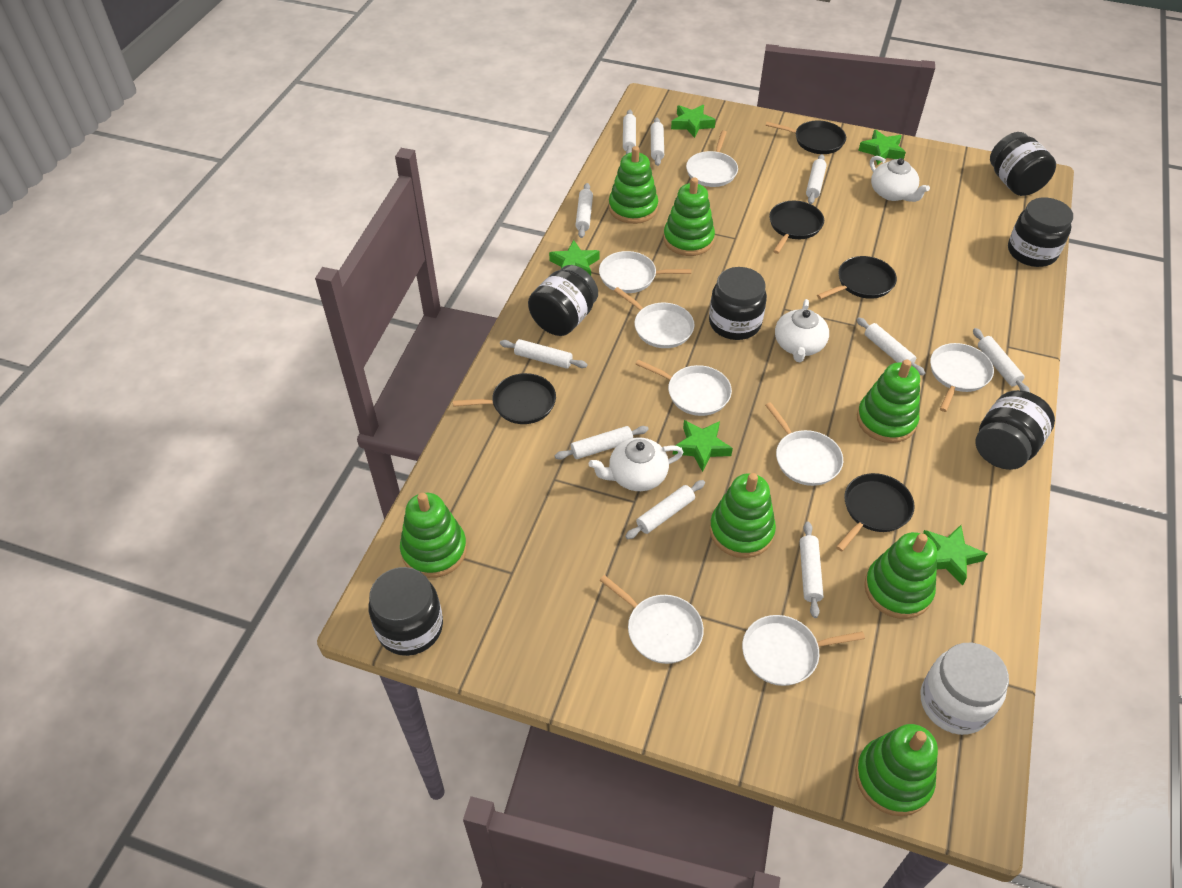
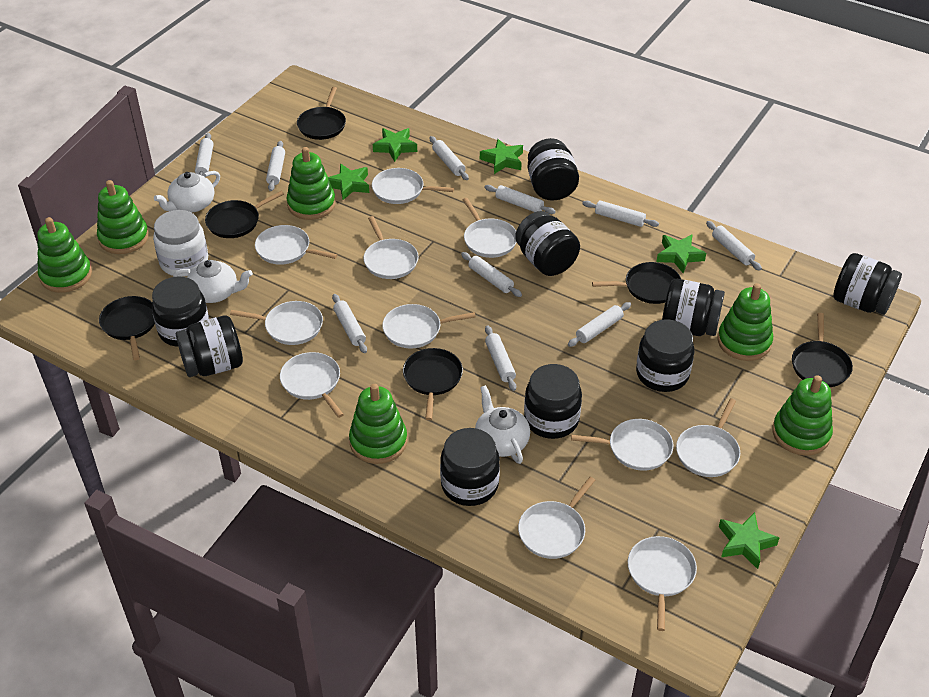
black jar: [369,567,443,656] [528,265,598,336] [709,267,767,340] [975,390,1055,470] [990,132,1056,196] [1008,197,1073,267] = 6 -> [152,276,209,347] [176,315,243,377] [440,428,500,506] [515,211,580,276] [524,364,582,439] [528,138,579,201] [636,319,694,392] [662,279,725,336] [833,253,902,315] = 9
black pan: [453,373,556,424] [765,121,846,154] [769,201,824,254] [817,256,897,299] [836,473,915,552] = 5 -> [99,296,155,360] [205,191,284,238] [297,87,346,140] [403,348,463,420] [592,262,681,304] [792,313,853,387] = 6
green stacking toy: [400,493,467,578] [609,146,658,224] [663,177,715,256] [710,473,776,558] [855,724,938,816] [857,359,920,443] [864,532,937,619] = 7 -> [37,217,92,293] [97,180,149,254] [287,147,336,220] [349,384,407,464] [718,283,773,361] [772,375,833,456] = 6
white pan: [599,251,692,293] [600,575,704,664] [614,287,695,348] [636,360,732,416] [686,130,738,187] [742,615,865,686] [765,402,843,486] [930,343,994,412] = 8 -> [230,301,323,345] [255,225,337,265] [280,352,344,418] [363,216,419,279] [372,168,454,204] [382,304,476,349] [463,198,517,258] [518,477,595,559] [571,419,673,471] [628,536,697,631] [676,398,740,477] = 11

